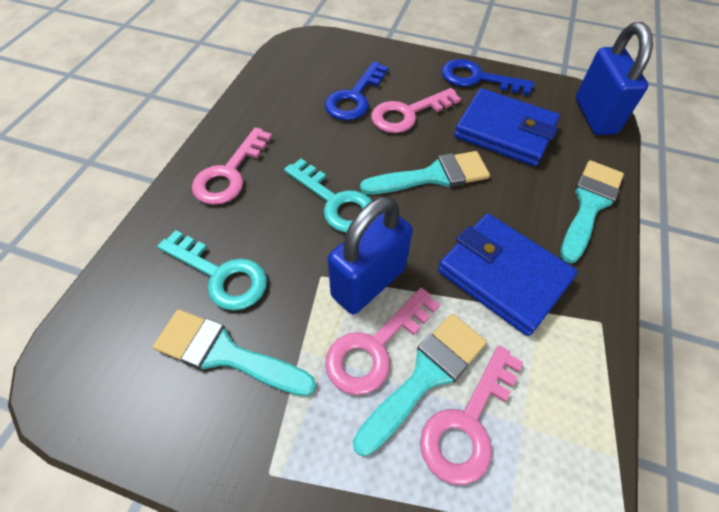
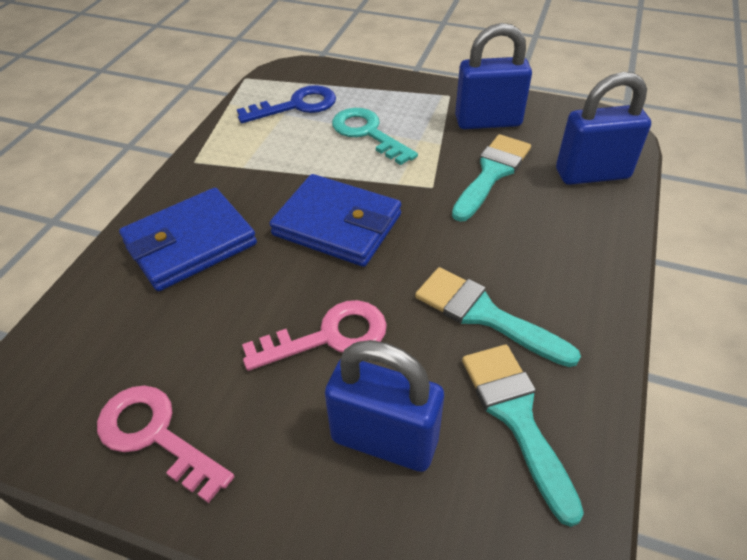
blue key: [325,61,389,120] [442,59,534,95] = 2 -> [237,85,336,123] = 1
blue padlock: [328,196,413,314] [576,22,653,135] = 2 -> [325,340,444,472] [455,23,532,129] [556,72,651,185] = 3
pink key: [192,127,272,205] [325,287,440,395] [371,88,461,133] [420,346,524,485] = 4 -> [97,385,234,503] [242,300,387,371] = 2
turquoise brush: [153,309,316,396] [353,314,487,456] [360,151,490,195] [560,160,624,263] = 4 -> [415,267,581,367] [452,134,531,222] [462,345,584,527] = 3
turquoise key: [157,230,267,311] [284,159,372,233] = 2 -> [332,108,418,165] = 1

